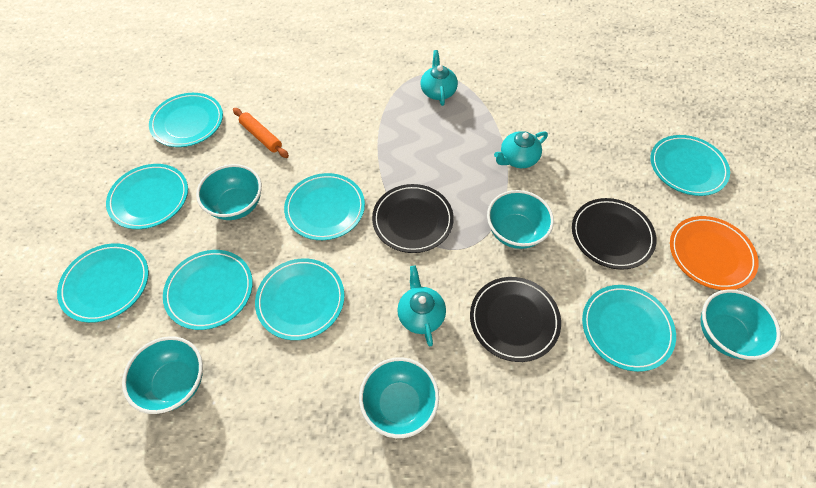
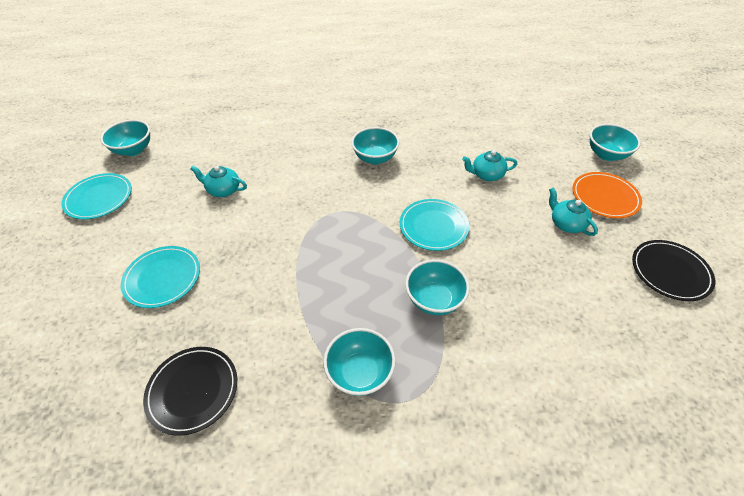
black plate: [372,184,454,253] [470,277,561,362] [572,198,656,270] = 3 -> [143,347,237,436] [632,240,715,301] = 2
orange rolling pin: [233,108,289,158] = 1 -> none = 0
turquoise plate: [57,243,149,323] [106,164,188,229] [149,93,223,147] [163,250,253,330] [255,259,344,340] [284,173,365,240] [582,285,676,372] [650,135,730,196] = 8 -> [61,173,132,219] [121,246,200,308] [400,199,469,251] = 3

